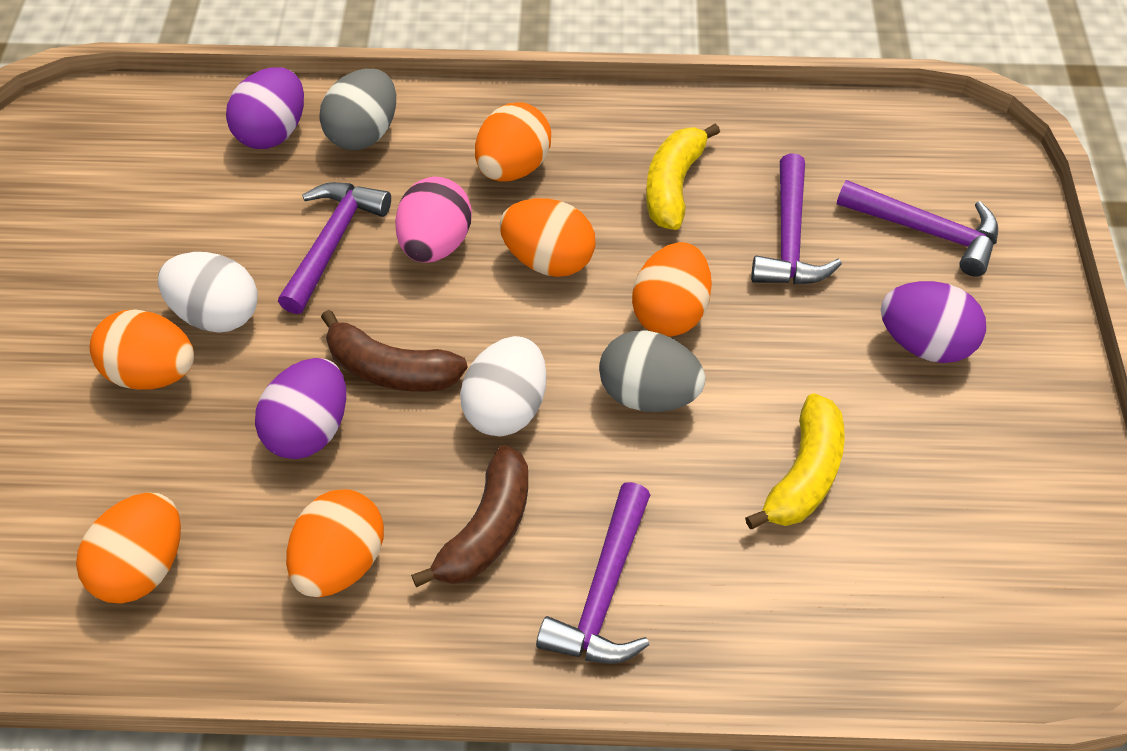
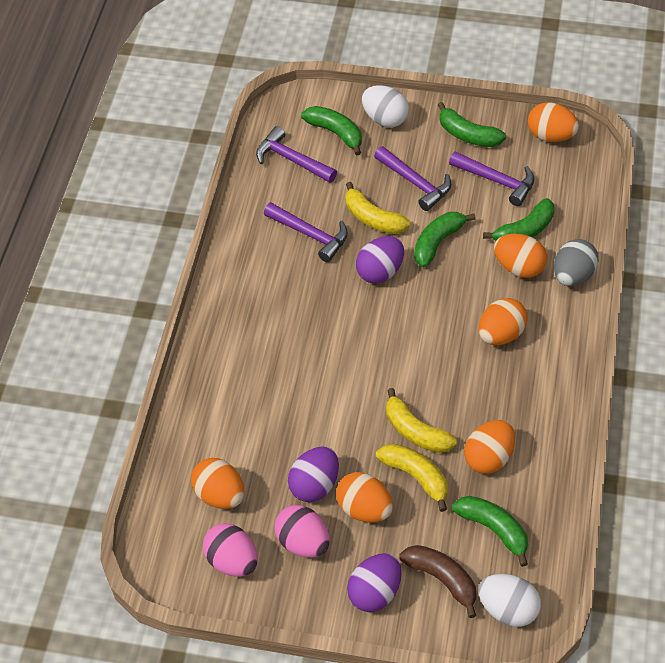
brown banana: [321,310,468,392] [411,445,528,587] = 2 -> [400,545,477,618] = 1
green banana: none = 0 -> [301,106,362,156] [414,212,476,267] [438,102,506,147] [452,496,528,567] [483,198,555,241] = 5
grey egg: [319,69,396,150] [599,330,705,412] = 2 -> [554,239,599,287] = 1
pink egg: [395,177,472,263] = 1 -> [203,523,258,577] [274,505,330,558] = 2
yellow banana: [646,123,720,230] [745,393,845,529] = 2 -> [345,182,410,234] [376,444,448,512] [386,388,457,453] = 3

